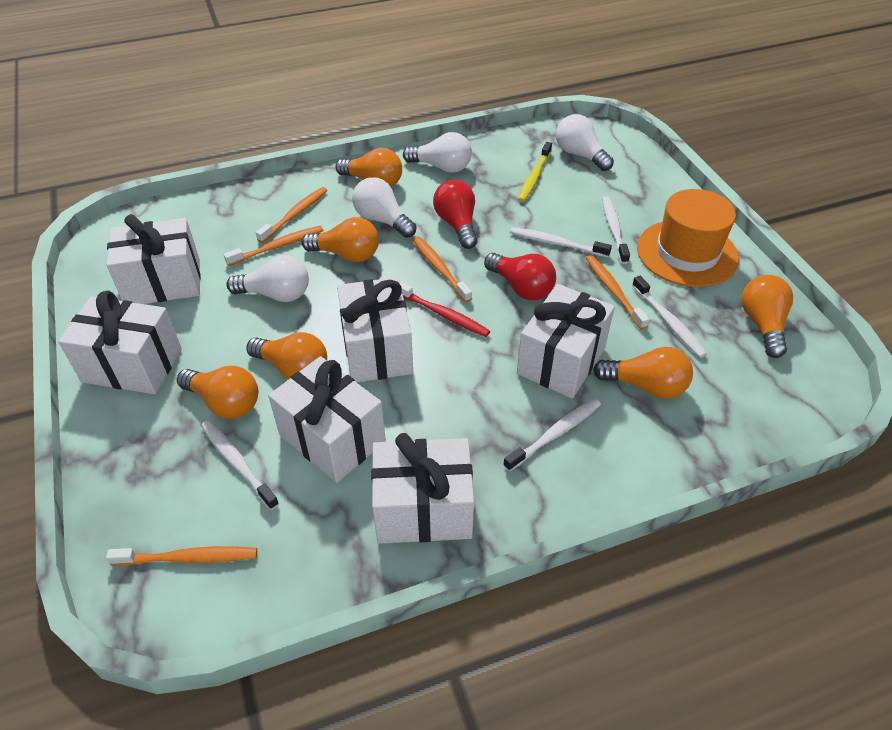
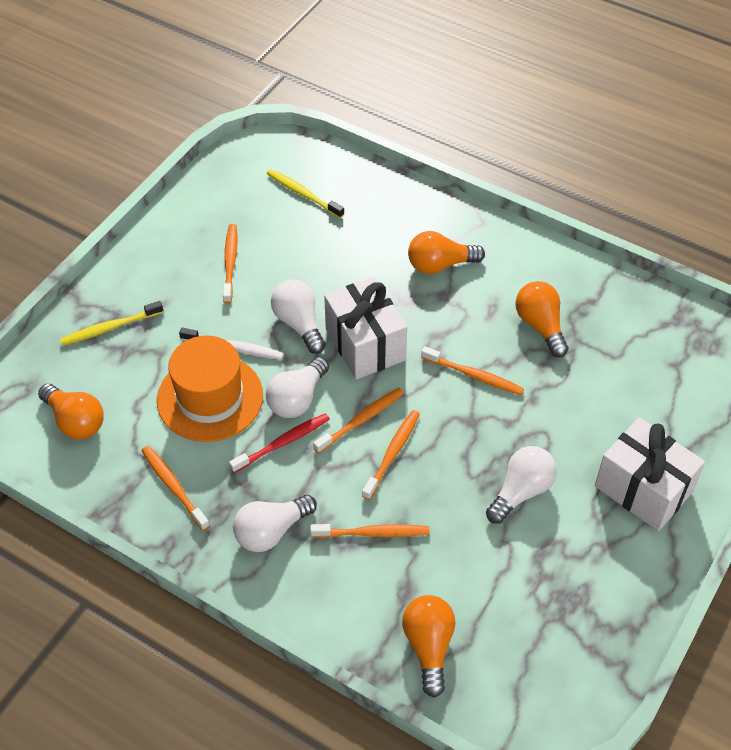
orange light bulb: [177,366,258,419] [246,332,327,380] [301,217,379,262] [336,148,402,187] [593,347,693,399] [741,275,793,358] = 6 -> [38,383,104,439] [402,595,456,698] [408,231,485,274] [515,281,569,357] = 4
orange toothbrush: [106,546,257,566] [224,225,324,266] [256,187,327,243] [413,236,472,302] [586,255,649,329] = 5 -> [141,446,210,531] [223,224,237,303] [310,524,430,538] [313,388,404,454] [362,410,420,500] [421,346,524,395] = 6
red light bulb: [433,180,478,249] [484,253,556,300] = 2 -> none = 0
white gift: [58,290,182,394] [106,214,201,304] [268,356,386,483] [337,277,413,382] [371,433,474,544] [517,284,615,398] = 6 -> [324,277,407,380] [595,418,705,531] = 2
white toothbrush: [201,420,279,510] [503,398,601,472] [510,227,612,257] [602,196,630,264] [632,276,707,358] = 5 -> [179,328,284,360] = 1
yellow toothbrush: [518,142,552,202] = 1 -> [60,301,163,346] [267,169,344,218] = 2

